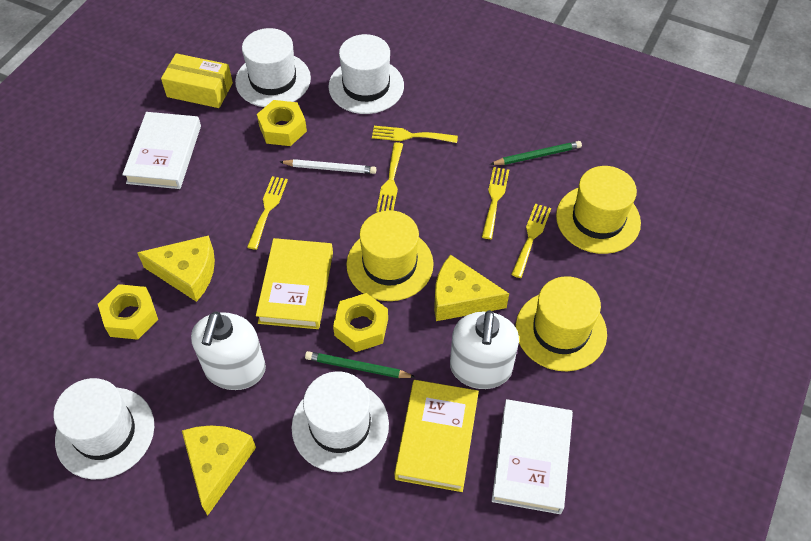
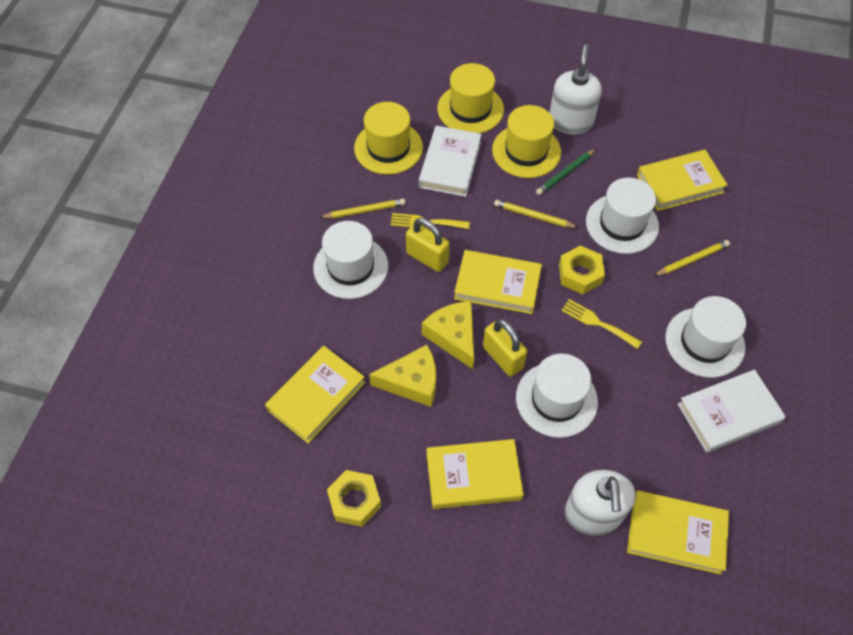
green pencil: [305,351,415,378] [490,141,582,165] = 2 -> [536,149,596,195] = 1
white pencil: [280,159,376,174] = 1 -> none = 0
yellow book: [256,238,333,329] [395,380,479,492] = 2 -> [265,346,365,443] [427,439,524,509] [454,250,542,314] [627,490,729,574] [637,150,728,211] = 5
yellow box: [161,53,233,108] = 1 -> none = 0
yellow cheese: [137,235,215,302] [182,426,256,516] [434,255,509,321] = 3 -> [369,345,436,407] [422,301,474,369] = 2
yellow fork: [247,176,288,250] [372,126,458,143] [376,142,403,212] [482,167,509,239] [511,203,551,278] = 5 -> [390,213,470,229] [561,299,642,349] = 2
yellow nut: [98,284,158,340] [257,100,307,146] [333,293,388,352] = 3 -> [327,470,381,527] [559,246,605,294] = 2
yellow padlock: none = 0 -> [406,218,450,272] [483,319,527,377] = 2
yellow pencil: none = 0 -> [319,199,405,218] [494,200,579,228] [654,240,730,276] = 3

